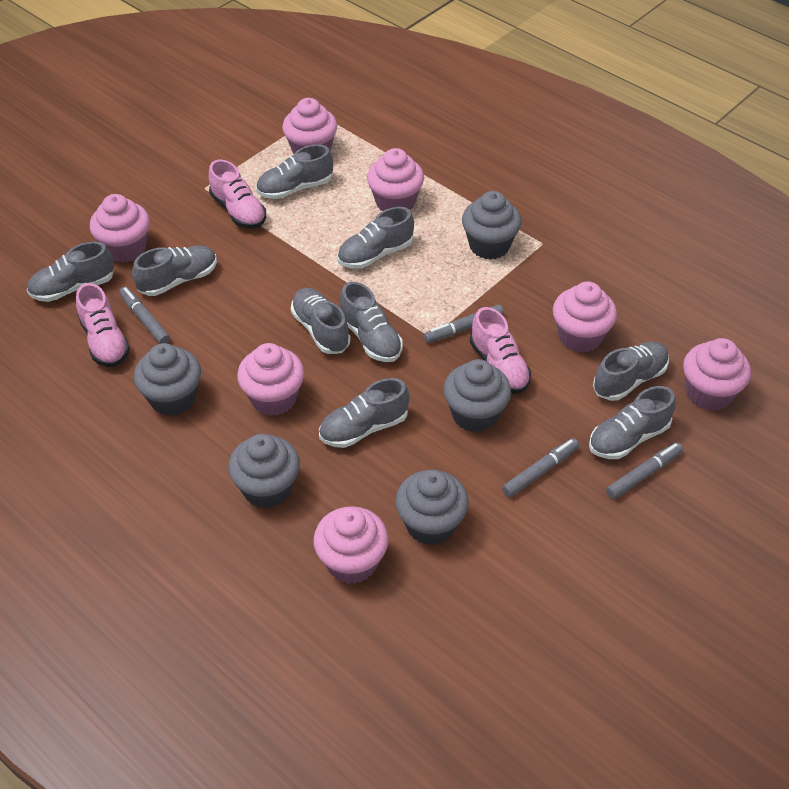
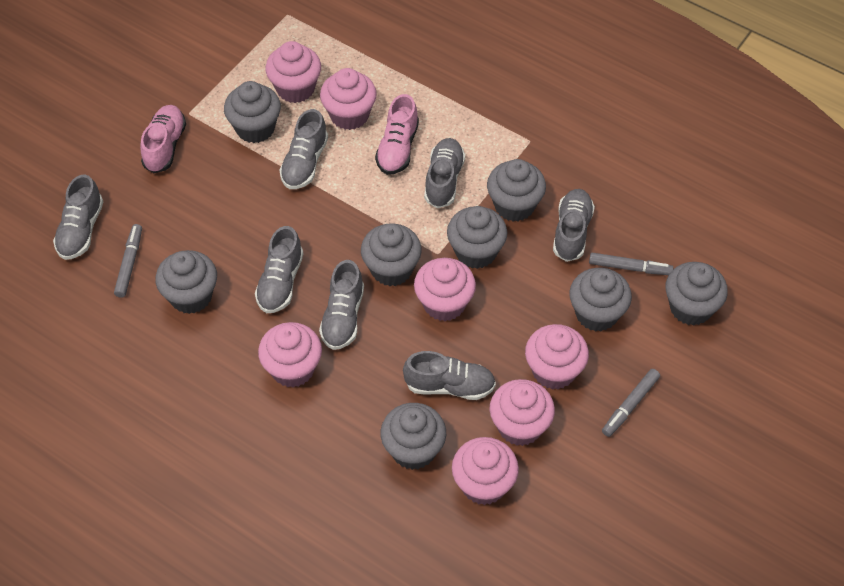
grey cupcake: [134,343,201,416] [228,434,300,508] [395,470,469,545] [443,359,511,432] [462,191,521,260] = 5 -> [156,250,217,314] [224,81,281,143] [361,223,422,286] [381,403,446,470] [447,206,507,269] [487,159,546,222] [569,268,632,332] [665,262,728,326] = 8
grey marker: [119,287,170,344] [424,304,504,343] [502,438,579,497] [606,442,683,499] = 4 -> [114,224,142,298] [589,253,674,275] [602,369,660,437] = 3
grey shoe: [27,242,114,302] [132,245,217,296] [256,144,333,199] [291,288,351,354] [319,378,410,448] [337,207,414,269] [340,282,402,362] [589,386,676,459] [593,342,669,401] = 9 -> [53,175,103,260] [255,226,303,313] [279,109,328,189] [319,260,364,350] [403,351,496,400] [424,138,465,208] [553,189,595,262] = 7
pink shoe: [76,283,130,367] [209,160,266,229] [470,307,531,393] = 3 -> [140,105,186,173] [375,94,419,175] = 2

